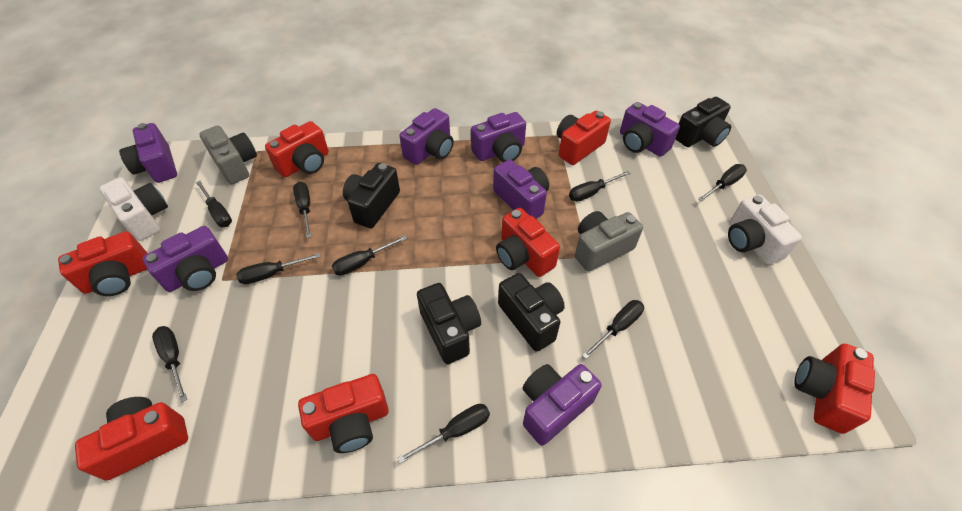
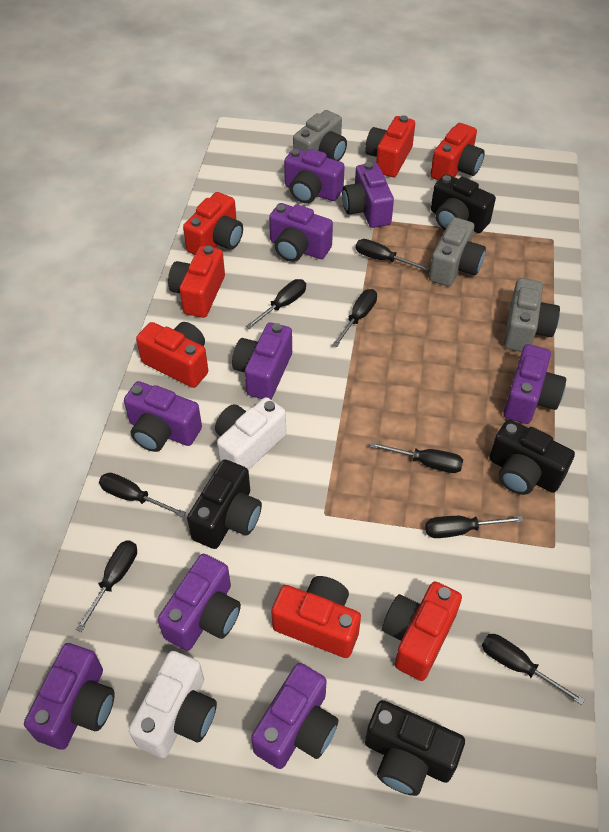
black screwdriver: [152,326,187,403] [196,181,232,227] [237,253,321,284] [293,182,312,238] [332,235,407,276] [397,404,490,463] [569,171,631,202] [582,300,644,359] [698,164,747,202] = 9 -> [76,540,137,632] [99,473,186,517] [246,279,306,329] [332,289,377,347] [356,239,430,271] [370,442,463,473] [425,516,523,538] [482,634,585,705] = 8
grey camera: [199,125,257,184] [575,211,643,272] = 2 -> [293,110,347,161] [429,217,486,286] [504,278,560,352] = 3
purple camera: [119,123,177,183] [142,226,228,292] [399,108,454,165] [471,112,526,162] [493,160,549,219] [523,364,602,446] [620,102,680,157] = 7 -> [24,643,115,750] [124,381,202,452] [158,554,241,651] [232,322,292,399] [251,663,339,769] [269,203,333,262] [284,148,345,203] [342,162,394,228] [503,344,566,424] = 9

